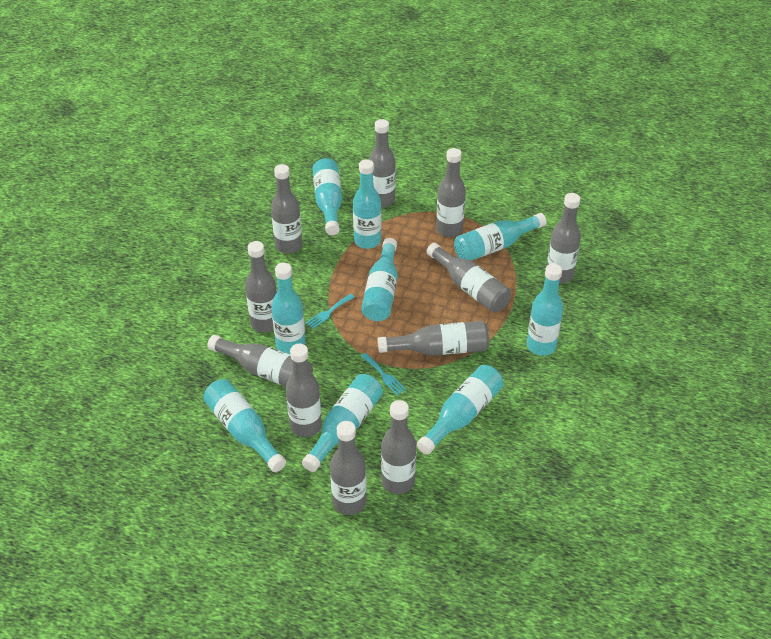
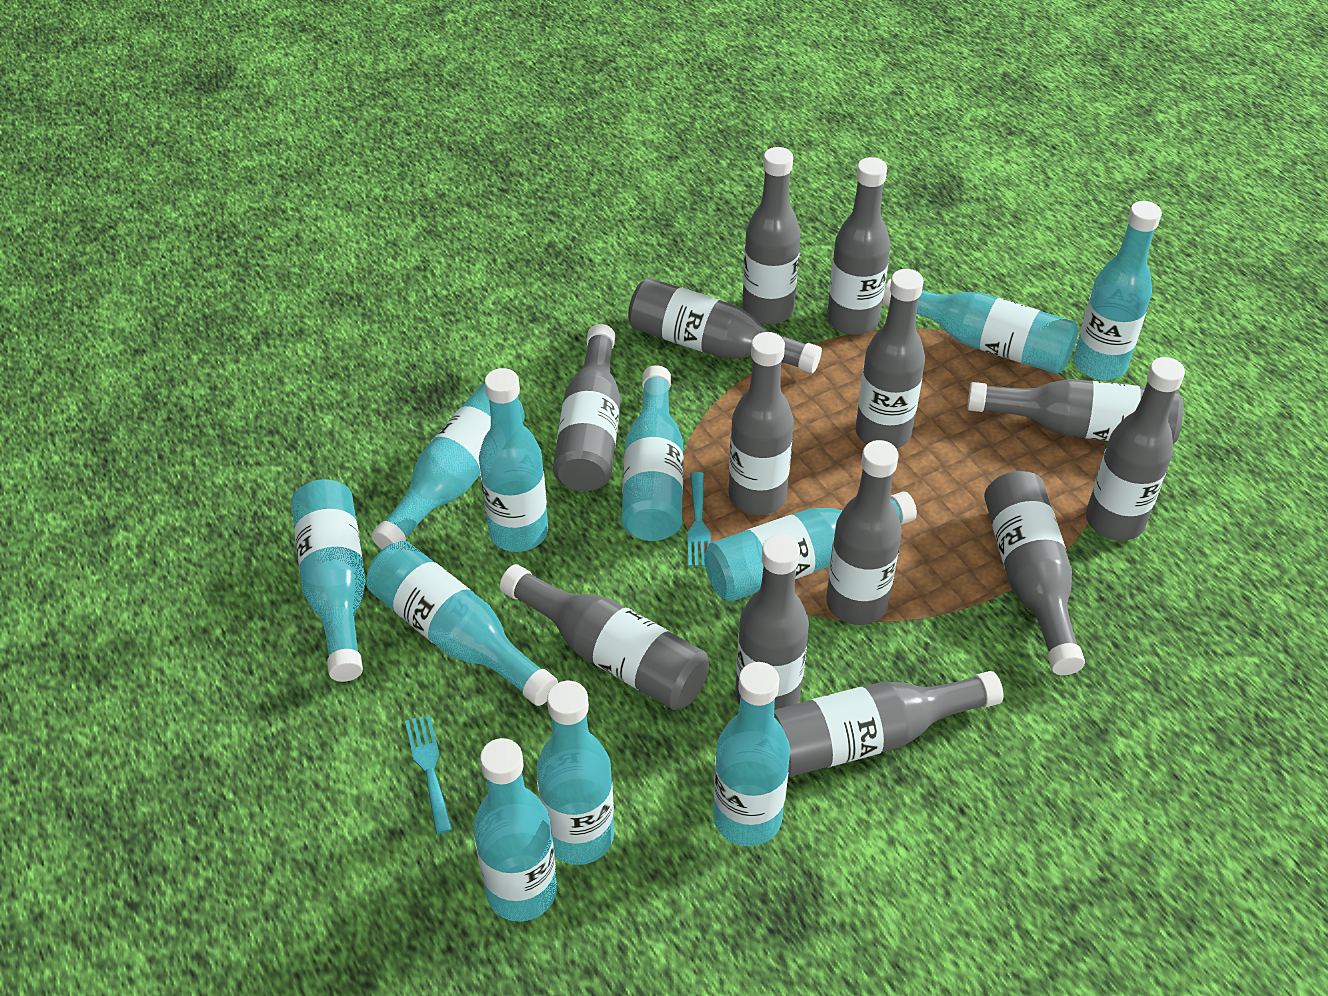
grey bottle: [207,335,313,386] [245,241,277,333] [271,164,302,254] [286,344,322,437] [330,421,366,515] [369,119,396,207] [378,321,489,356] [381,400,416,494] [427,243,511,313] [436,148,466,237] [547,193,581,283] = 11 -> [500,564,709,710] [553,324,620,491] [628,278,822,373] [728,332,794,515] [735,534,809,709] [742,147,801,324] [774,671,1004,777] [826,440,902,625] [827,157,890,335] [856,269,925,449] [967,379,1184,444] [984,471,1085,675] [1086,357,1185,541] = 13
turquoise bottle: [203,379,286,472] [271,263,306,354] [302,374,383,472] [312,158,342,235] [353,159,381,249] [361,238,398,321] [417,365,504,455] [454,213,547,261] [527,263,563,356] = 9 -> [291,479,366,682] [366,541,558,706] [372,383,525,549] [473,738,557,922] [479,368,548,552] [536,681,614,865] [622,365,684,541] [704,492,917,602] [713,662,790,846] [882,279,1078,374] [1074,201,1162,380] = 11

